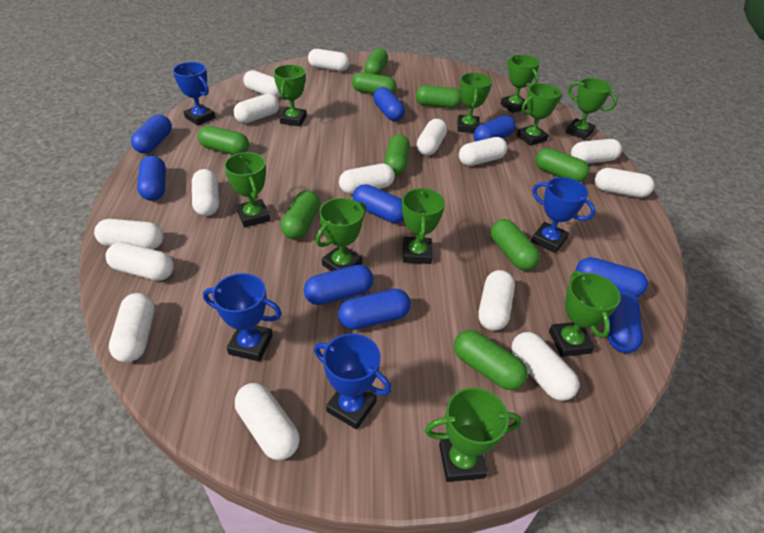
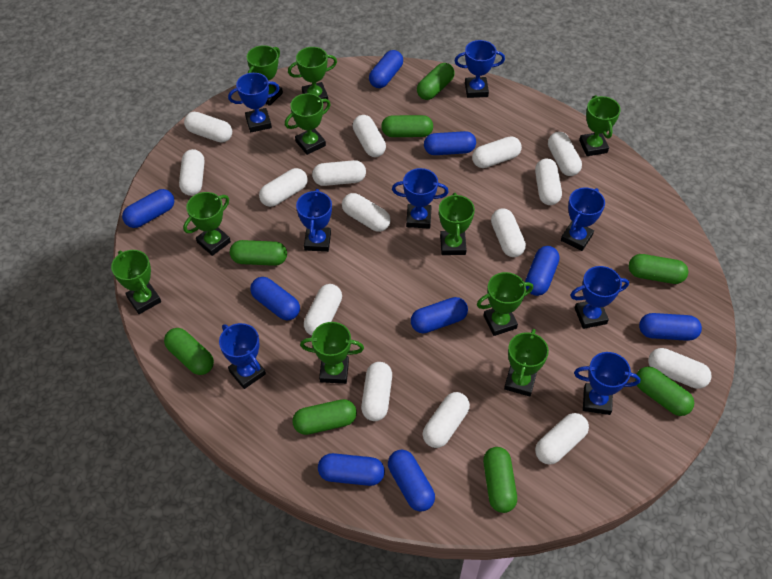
blue trophy: [173,62,215,126] [203,273,282,362] [314,334,392,430] [531,177,595,253] = 4 -> [219,323,266,389] [228,73,280,133] [296,189,332,252] [392,168,449,229] [455,40,505,98] [561,188,605,251] [570,266,629,329] [574,352,641,415] = 8
green capsule: [198,126,249,155] [281,190,320,239] [352,72,397,94] [364,48,388,75] [384,135,410,175] [416,85,462,108] [454,330,528,390] [490,219,540,270] [535,148,590,182] = 9 -> [164,328,214,375] [230,240,287,266] [292,399,357,435] [381,115,433,137] [417,63,455,100] [483,447,517,513] [629,254,688,284] [635,366,694,416] = 8

